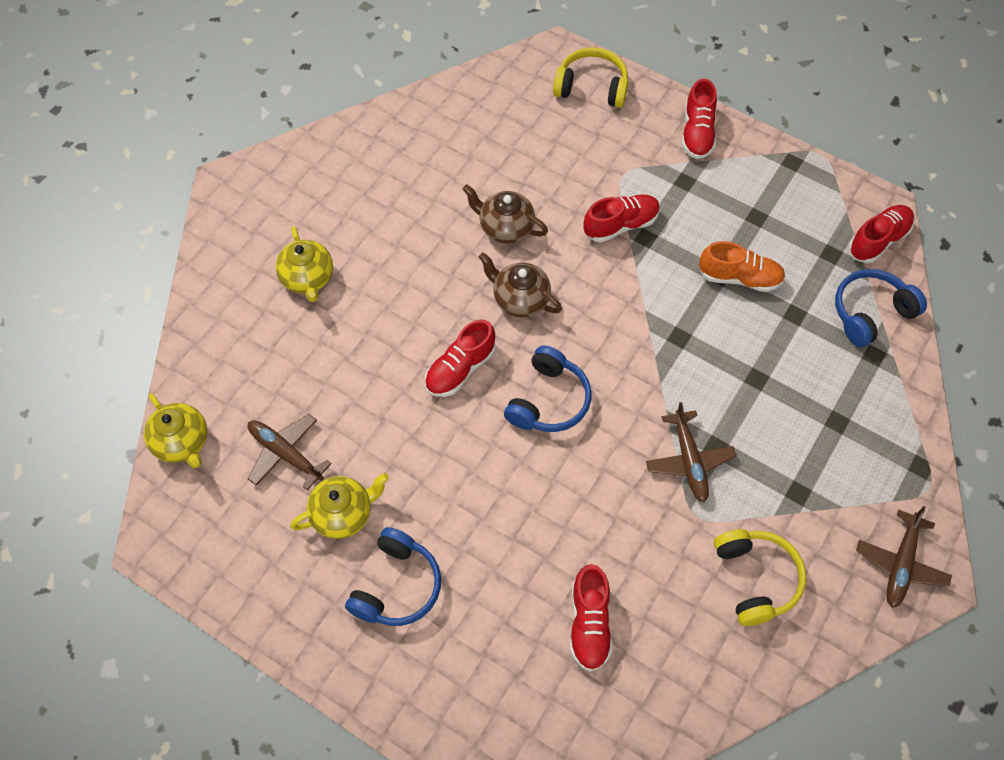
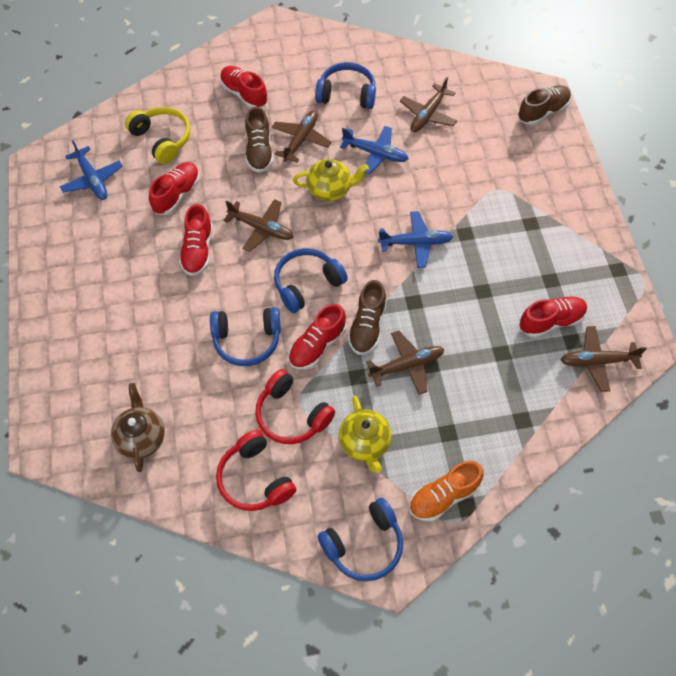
blue headphones: [345,527,441,626] [504,346,591,432] [835,269,927,347] = 3 -> [210,307,281,366] [274,248,348,313] [315,62,376,109] [318,498,403,581] = 4
blue plane: none = 0 -> [60,140,123,200] [340,126,409,174] [378,211,454,268] = 3
brown plane: [248,414,332,490] [646,402,736,502] [856,506,952,608] = 3 -> [223,199,294,252] [272,110,331,163] [366,331,444,395] [400,77,457,132] [560,326,647,392] = 5
brown shoe: none = 0 -> [245,107,274,173] [348,280,387,355] [518,85,571,125] = 3
brown teapot: [463,184,548,244] [479,252,562,317] = 2 -> [111,383,165,472] = 1
red headphones: none = 0 -> [216,430,296,511] [255,369,335,444] = 2
yellow headphones: [553,47,628,108] [714,529,806,626] = 2 -> [125,107,190,164] = 1
yellow teapot: [144,394,207,468] [275,226,333,302] [290,473,389,539] = 3 -> [293,159,369,201] [339,396,392,473] = 2

